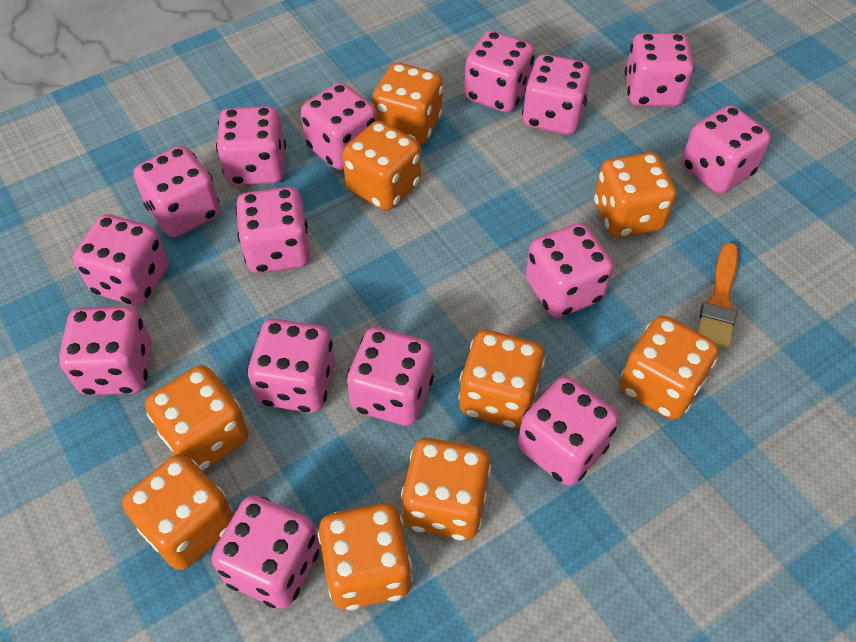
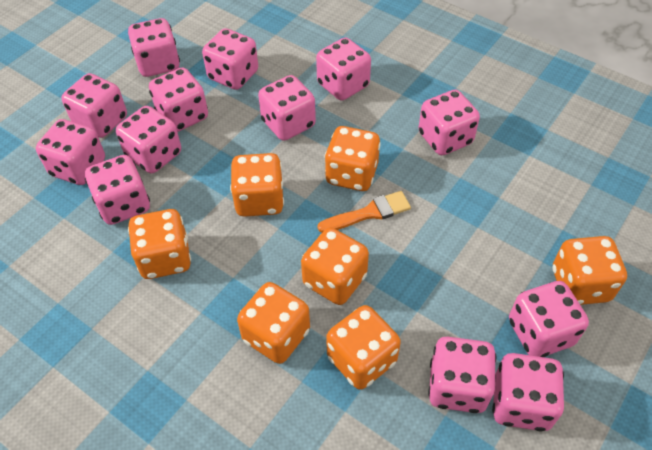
orange dice: [122,454,234,570] [145,365,249,471] [318,503,412,610] [342,121,421,211] [372,63,443,145] [401,438,491,540] [458,330,545,428] [594,152,676,238] [620,315,718,420] = 9 -> [128,209,191,279] [230,153,284,217] [237,282,310,364] [301,228,369,305] [325,126,381,191] [326,305,401,390] [552,236,627,305] = 7
pink dice: [59,306,152,395] [73,214,169,306] [134,146,220,237] [212,495,320,609] [216,106,286,185] [235,187,310,273] [247,319,335,413] [301,83,377,170] [347,327,434,426] [464,31,535,113] [518,376,619,486] [522,54,591,135] [525,223,614,318] [625,33,694,107] [682,105,771,194] = 15 -> [36,119,105,185] [61,73,127,138] [85,155,150,225] [116,106,181,173] [128,18,180,77] [149,68,208,132] [202,28,258,90] [258,75,316,141] [316,37,371,100] [419,90,480,155] [428,337,496,413] [492,353,564,431] [509,281,589,357] = 13

